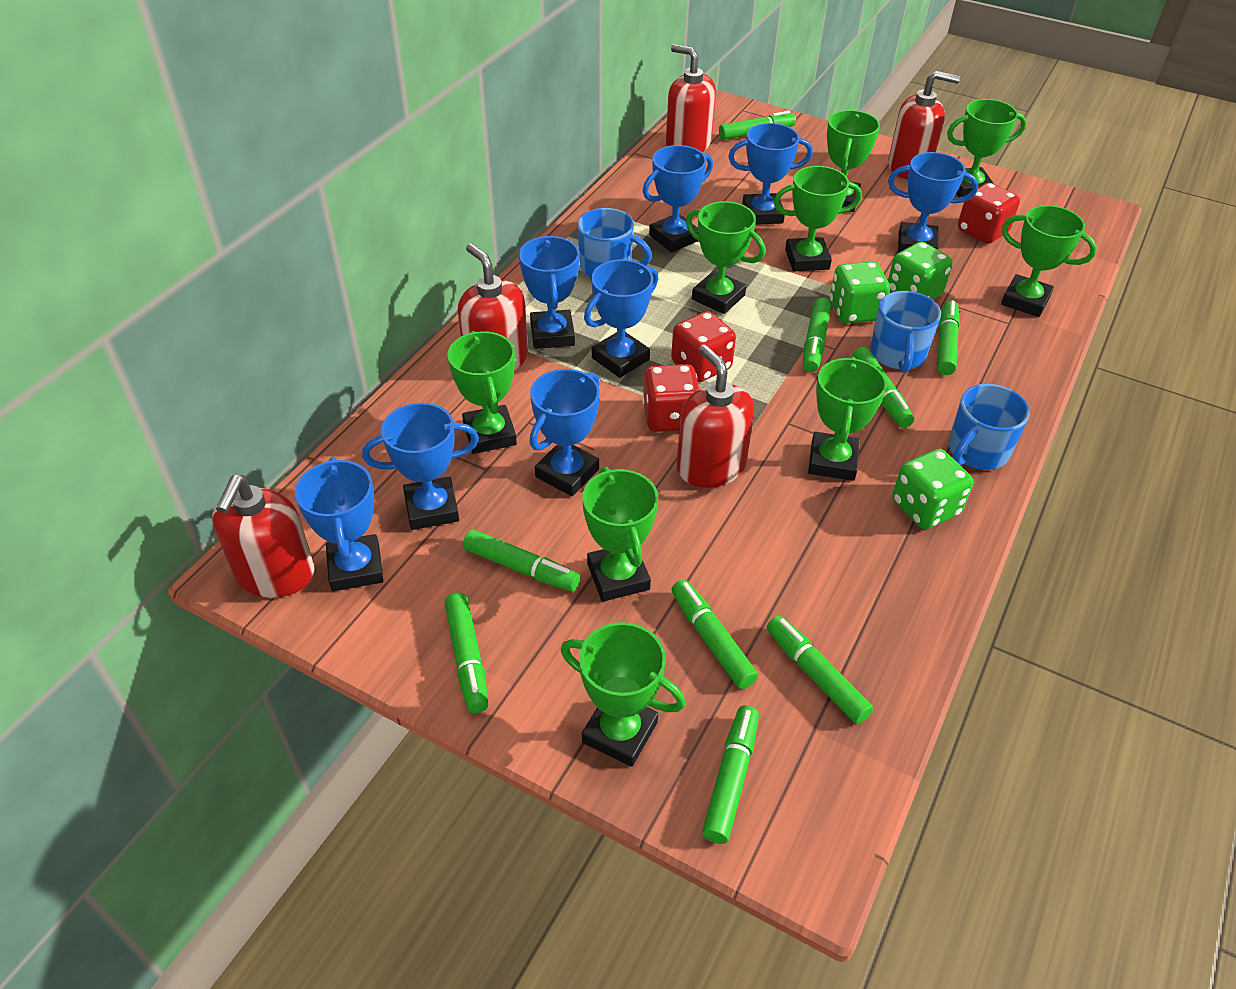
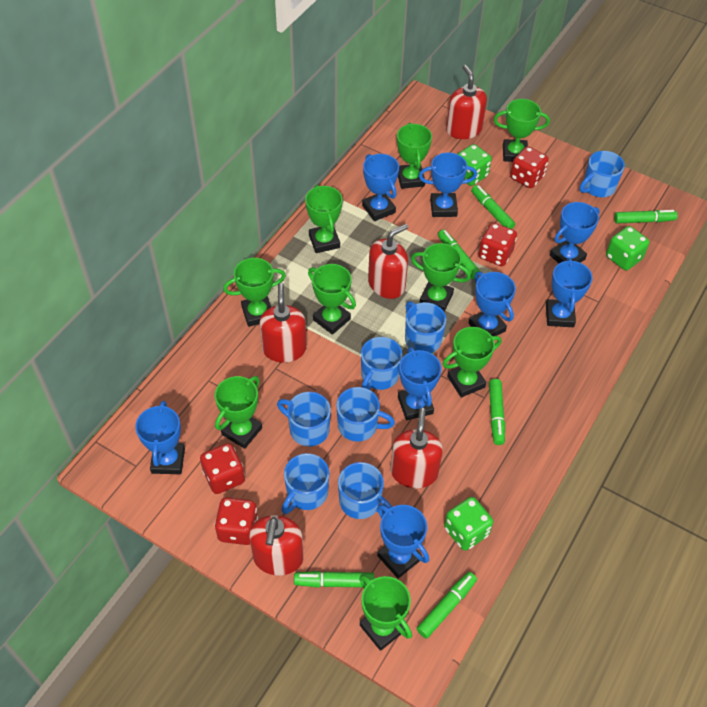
blue mug: [577,208,652,278] [870,291,941,373] [949,384,1030,470] = 3 -> [277,392,331,446] [282,453,329,514] [336,387,395,442] [338,462,392,519] [361,337,403,390] [405,301,446,353] [580,151,625,197] = 7
green marker: [444,592,489,713] [463,529,580,592] [671,579,758,689] [702,705,759,844] [719,111,796,140] [767,615,873,724] [803,298,831,372] [852,347,914,428] [937,300,960,375] = 9 -> [294,571,374,588] [417,572,477,639] [438,229,480,279] [471,185,515,229] [489,379,505,445] [614,210,678,223] = 6
red dice: [642,364,699,432] [671,311,736,382] [958,183,1020,244] = 3 -> [200,443,245,494] [215,497,258,545] [478,223,517,266] [510,146,549,188] = 4

